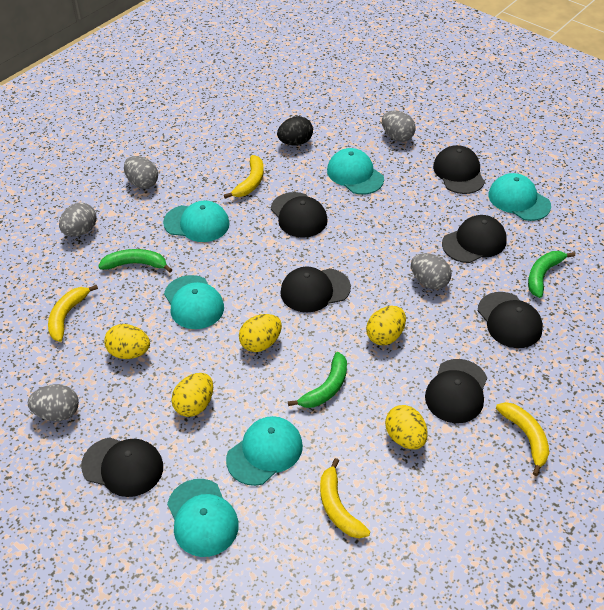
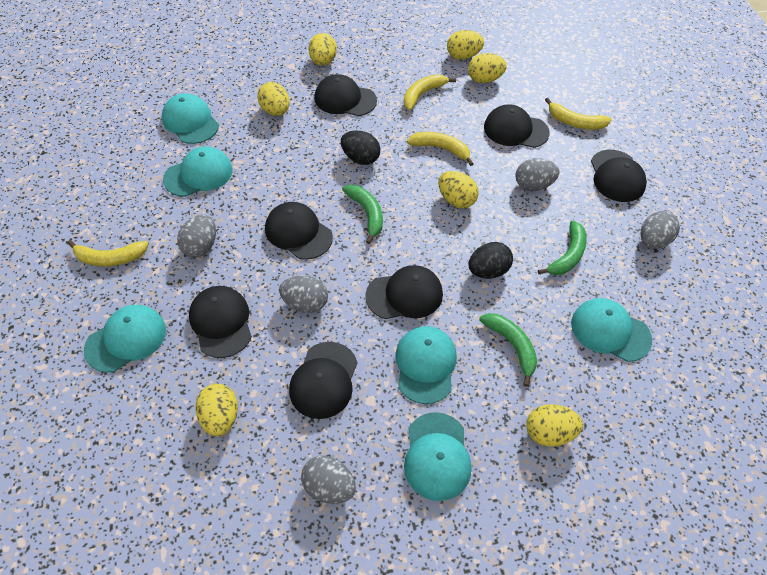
black egg: [277,116,313,146] = 1 -> [341,130,380,165] [468,242,513,279] = 2
yellow egg: [104,324,150,359] [171,373,213,417] [239,314,282,352] [366,306,406,345] [385,405,428,449] = 5 -> [196,384,238,436] [257,82,289,116] [308,33,337,66] [438,171,479,208] [447,30,484,60] [468,53,507,83] [526,404,583,447] = 7

